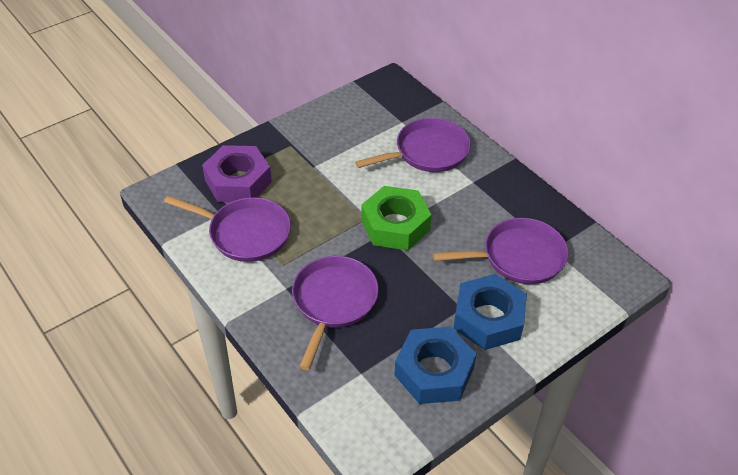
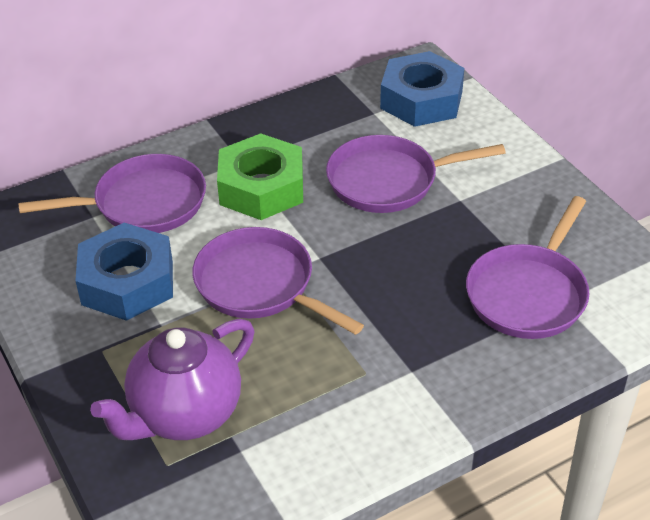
purple nut: [202,145,272,202] = 1 -> none = 0
purple teapot: none = 0 -> [90,319,255,440] = 1

